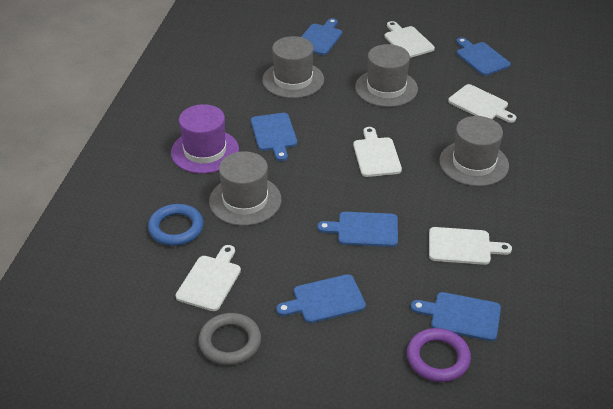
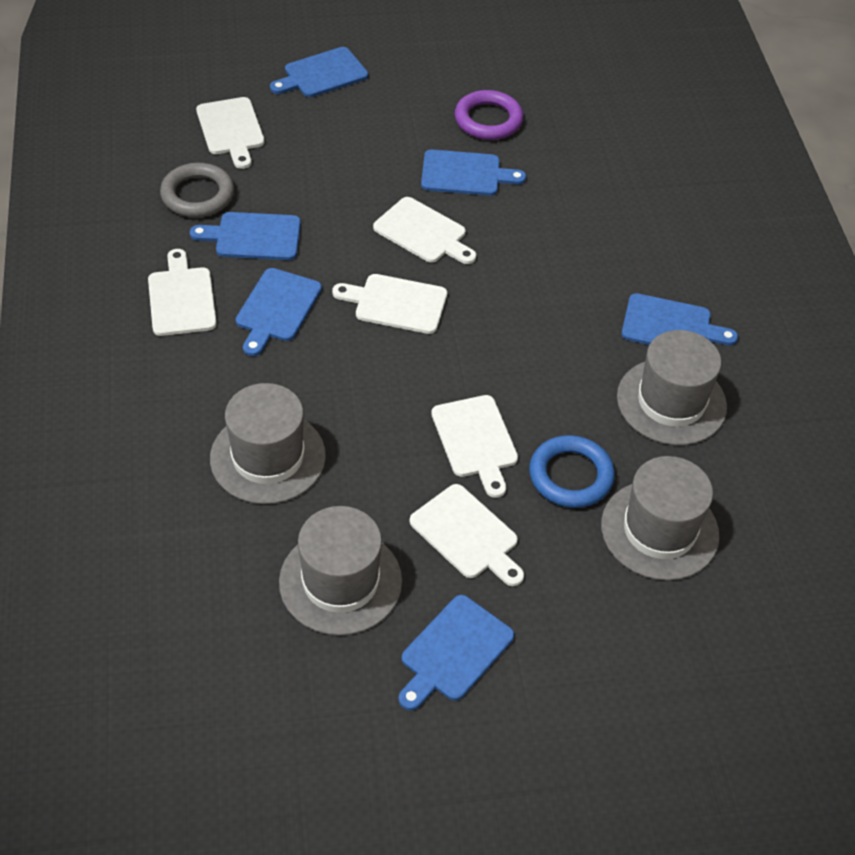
purple hat: [171,104,239,174] = 1 -> none = 0
white cutting board: [175,245,241,311] [353,127,402,177] [384,21,435,58] [429,227,512,265] [448,84,516,123] = 5 -> [148,249,217,336] [196,97,264,169] [332,274,447,334] [373,197,476,264] [410,484,524,586] [431,395,518,498] = 6

